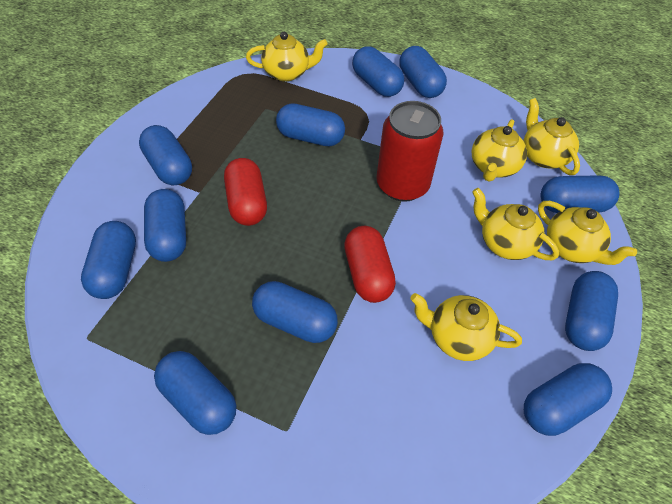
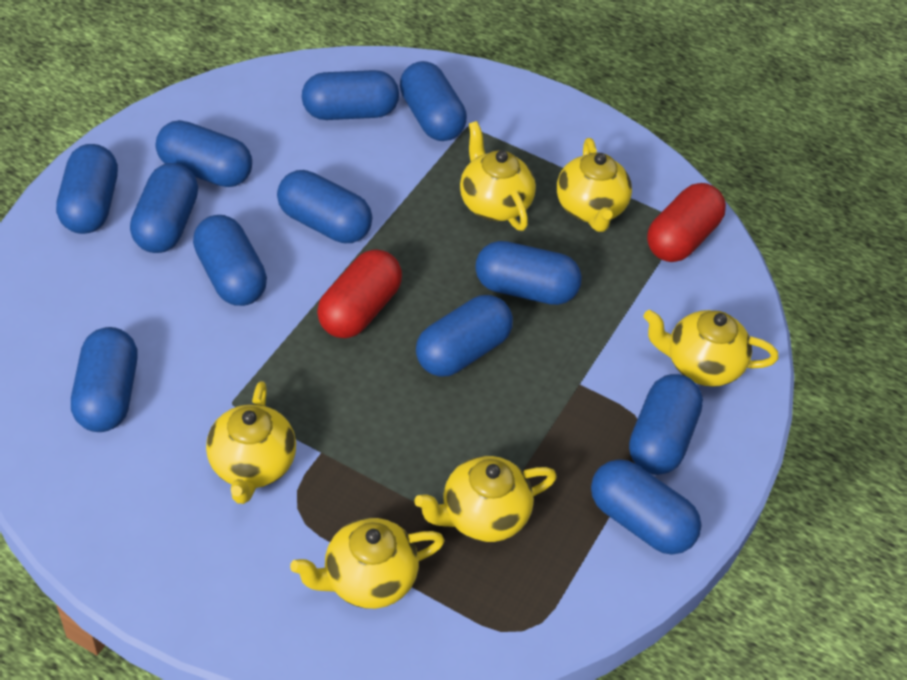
blue capsule: [81,221,136,299] [139,125,192,185] [144,189,186,262] [154,351,236,435] [252,281,338,343] [276,103,345,146] [352,46,404,97] [400,46,447,98] [524,363,612,436] [541,175,619,213] [565,271,618,351] = 11 -> [56,144,118,234] [71,327,138,432] [130,163,198,253] [156,120,252,187] [193,215,267,306] [277,170,372,243] [302,70,399,120] [400,61,467,141] [416,295,513,377] [475,241,582,305] [591,459,702,555] [629,374,703,475] = 12
red can: [376,101,443,202] = 1 -> none = 0

